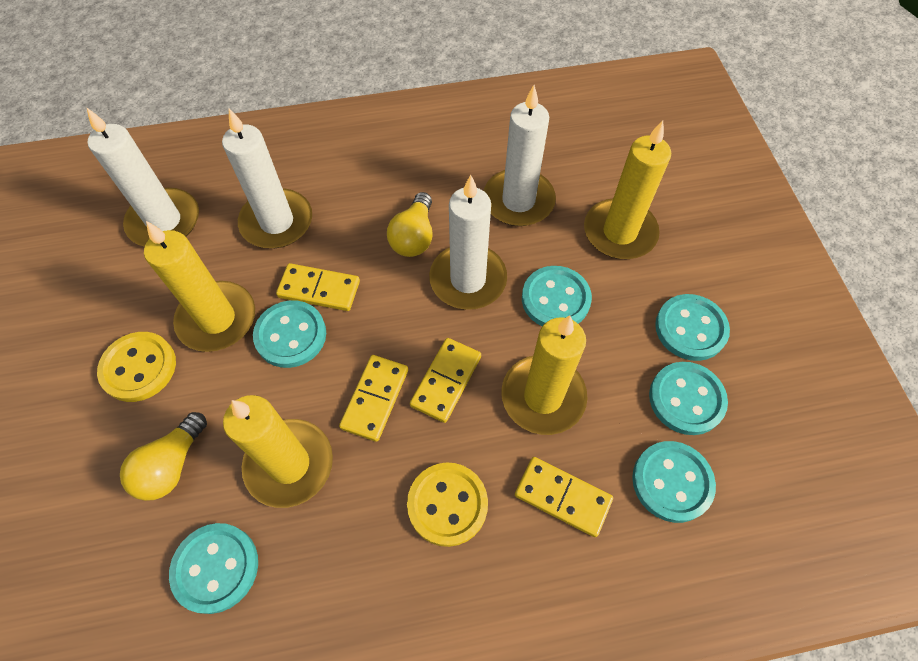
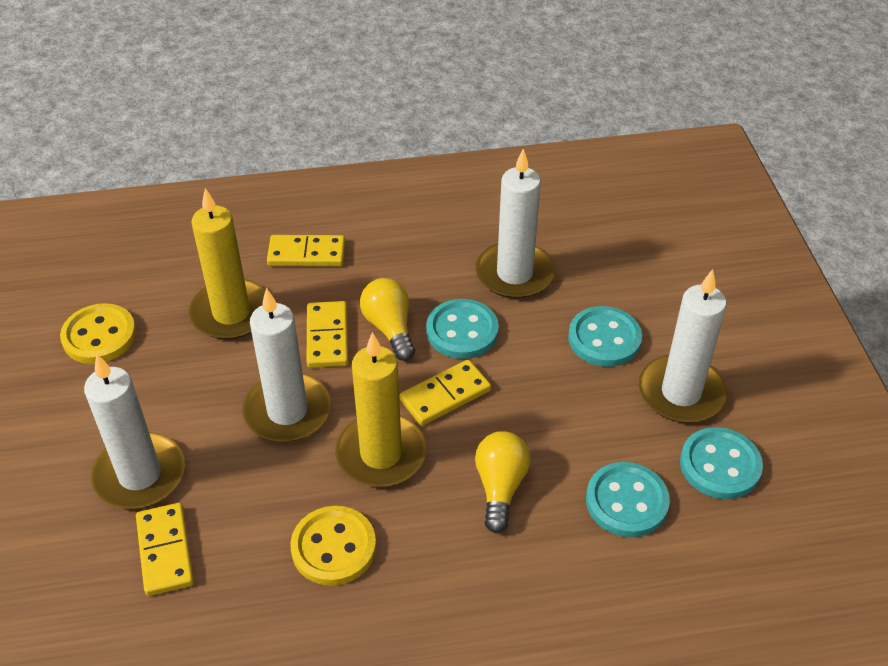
turquoise button: [169,523,258,614] [253,300,326,368] [522,266,592,326] [632,441,716,523] [649,362,728,435] [655,294,730,361] = 6 -> [426,299,499,359] [568,306,642,367] [586,462,670,538] [680,427,763,499] = 4
yellow candle: [144,221,255,352] [223,395,333,508] [501,315,588,435] [584,120,671,259] = 4 -> [189,188,266,340] [335,332,427,487] = 2

